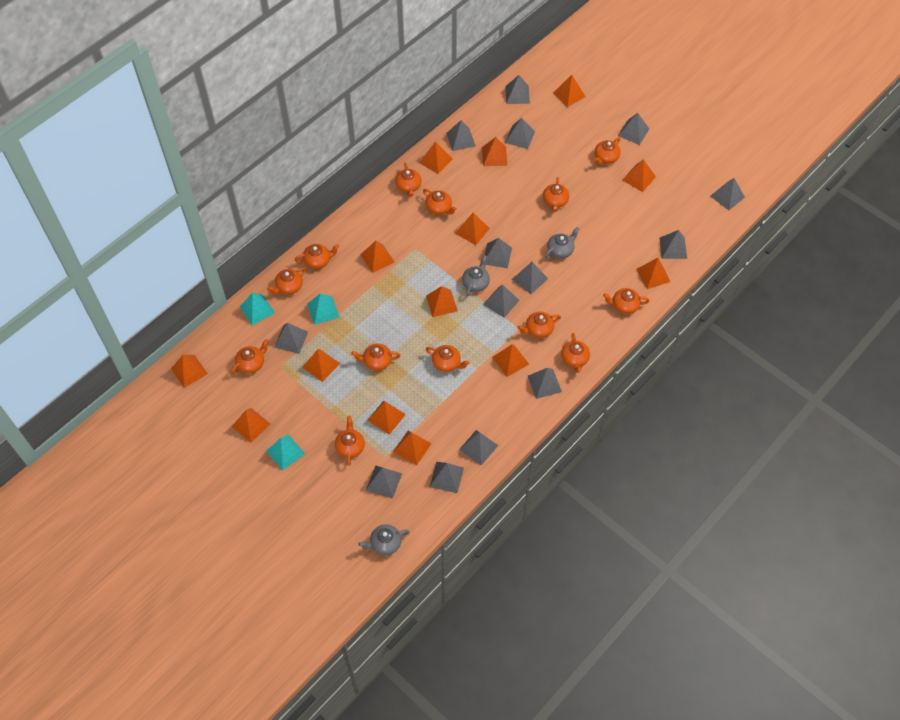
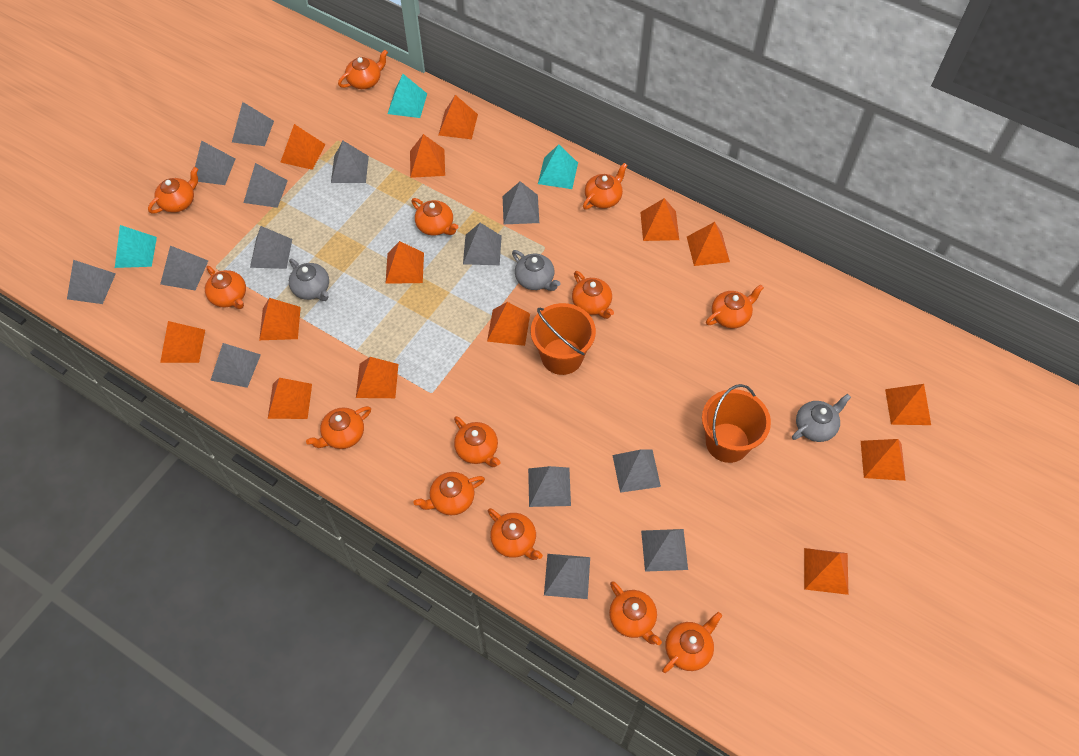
orange bucket: none = 0 -> [531,303,596,375] [702,384,771,463] = 2

